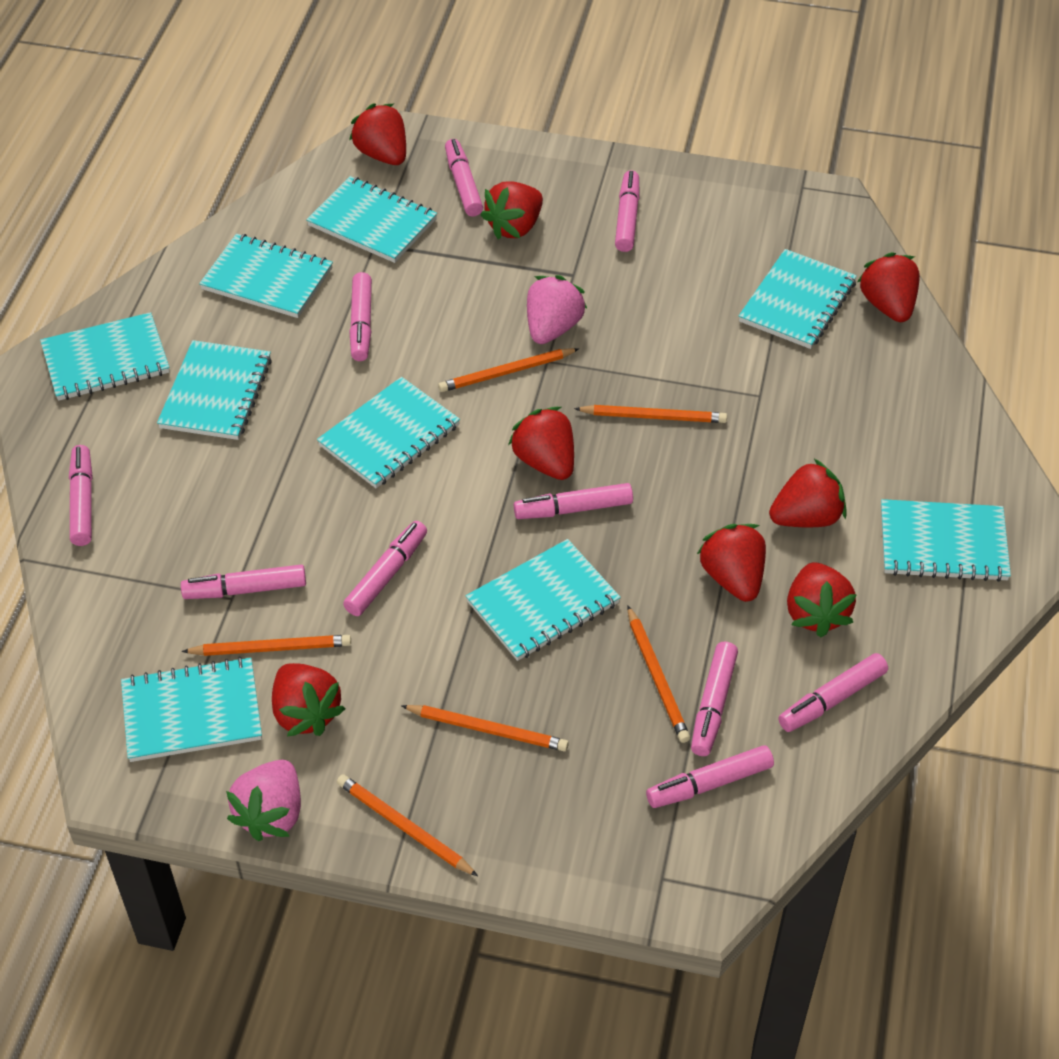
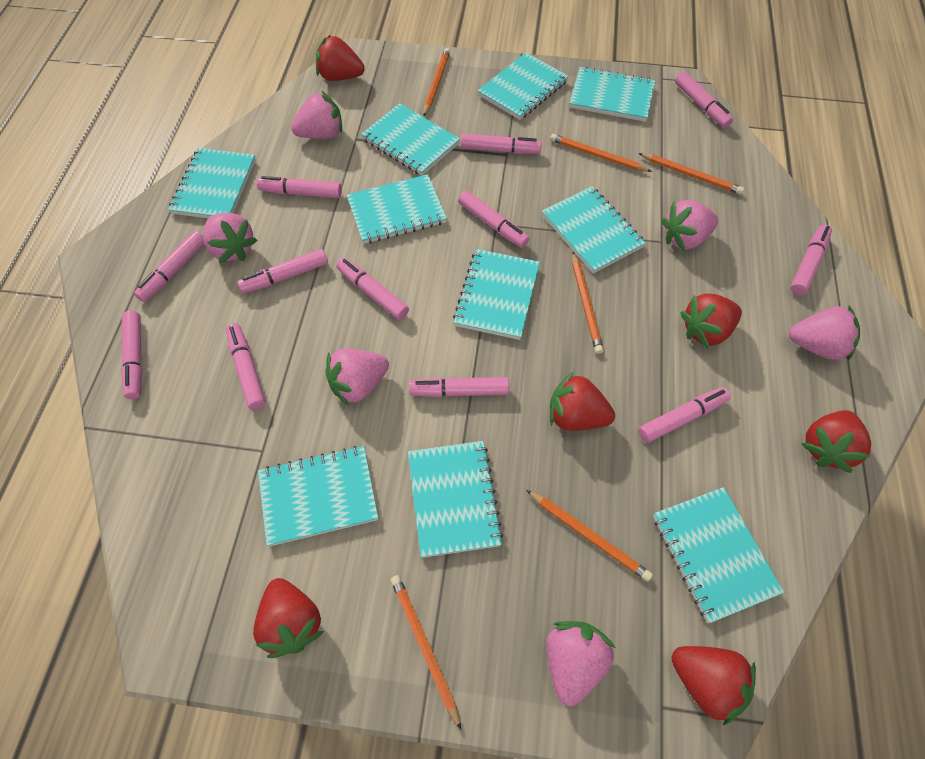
pink marker: [69,445,93,546] [181,565,306,599] [343,521,427,616] [349,272,372,361] [445,139,483,216] [514,483,633,519] [615,170,640,252] [646,745,774,808] [691,642,738,756] [778,653,888,732] = 10 -> [121,311,143,399] [134,231,204,302] [226,324,266,410] [237,249,328,294] [257,176,342,198] [336,258,409,320] [409,377,509,397] [458,191,529,248] [461,133,542,154] [638,387,731,443] [675,72,733,128] [790,224,832,295] = 12
pink strawberry: [226,760,301,841] [527,275,587,344] = 2 -> [203,213,257,263] [291,91,342,139] [325,349,389,406] [547,621,616,706] [662,200,718,251] [789,305,860,361] = 6
red strawberry: [272,663,345,736] [349,104,406,165] [481,182,543,239] [508,407,574,480] [697,524,766,602] [769,459,847,527] [787,562,857,637] [858,252,920,322] = 8 -> [253,578,324,658] [316,35,365,81] [550,372,615,431] [671,646,756,726] [680,293,742,349] [802,410,871,473] = 6
turquoise notebook: [40,312,170,401] [121,657,262,762] [157,340,272,440] [199,234,333,318] [306,176,437,263] [317,377,460,488] [466,539,621,661] [739,249,857,349] [881,499,1011,582] = 9 -> [168,148,256,218] [258,446,378,546] [347,174,447,244] [361,103,460,176] [408,441,503,558] [453,249,540,340] [477,53,569,120] [542,186,646,274] [569,67,655,122] [653,487,784,623] = 10

